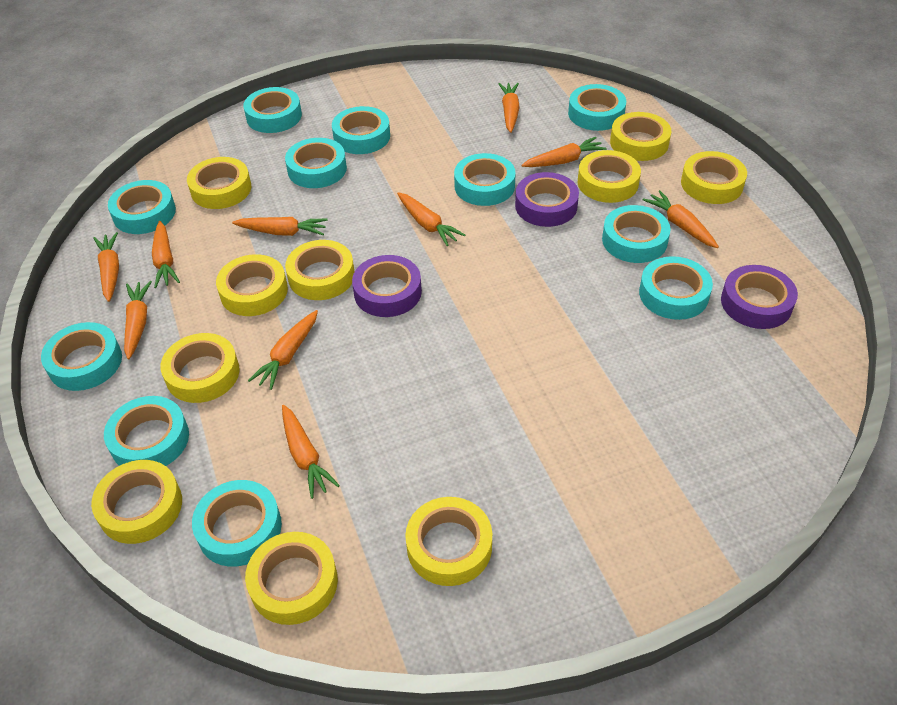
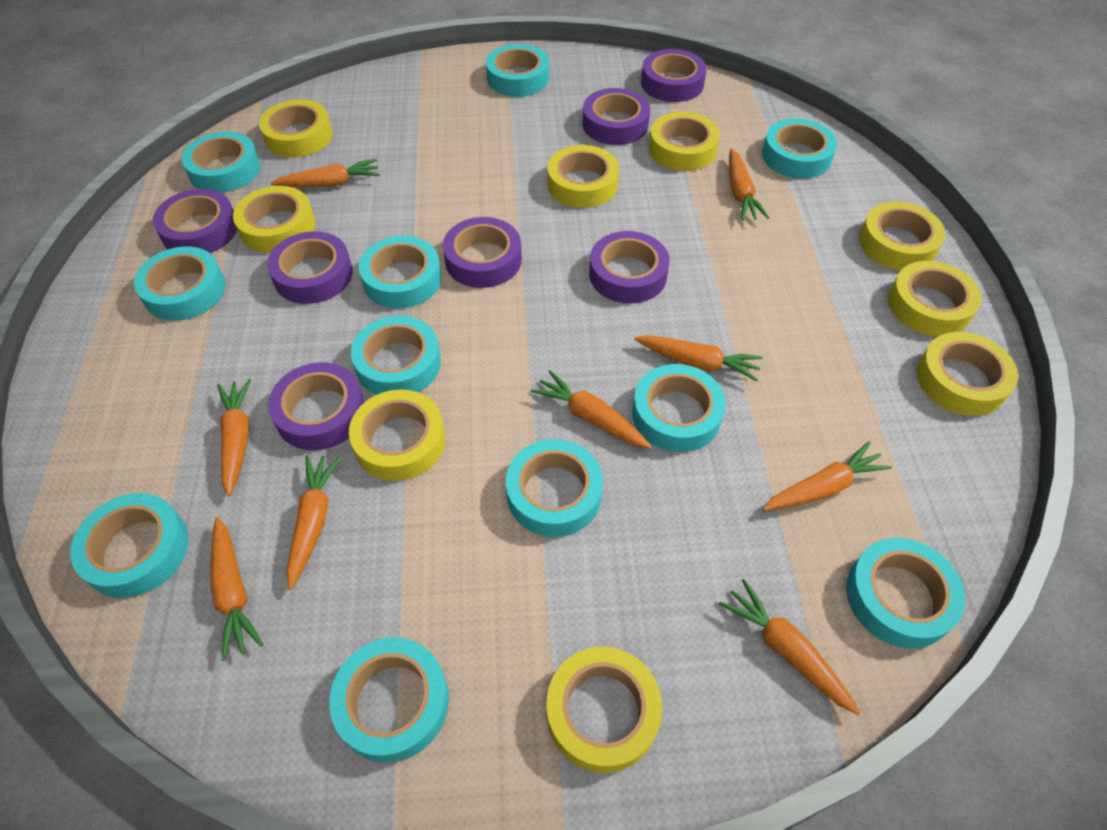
orange carrot: [93,232,119,302] [124,281,152,359] [152,221,180,288] [232,217,327,236] [248,310,318,390] [282,405,340,499] [397,192,465,246] [498,83,520,133] [522,137,606,167] [643,190,719,248] = 10 -> [210,517,264,661] [217,379,251,496] [270,159,380,188] [286,455,341,590] [531,370,651,449] [634,335,763,382] [719,579,861,715] [729,148,769,221] [763,441,892,511] = 9
purple tape: [352,255,422,317] [515,172,579,227] [721,265,798,329] = 3 -> [153,189,237,253] [267,231,353,304] [268,362,365,450] [443,217,522,288] [583,88,650,145] [589,231,670,303] [641,49,707,102] = 7
yellow tape: [91,460,182,544] [161,333,240,403] [187,157,251,209] [216,254,288,316] [245,532,338,625] [285,240,355,300] [405,497,492,586] [578,150,641,203] [610,112,671,161] [681,151,747,204] = 10 -> [233,186,315,253] [259,99,333,158] [349,390,446,481] [546,647,662,773] [547,145,619,208] [649,112,720,171] [859,201,945,270] [888,261,981,337] [917,332,1018,416] = 9

